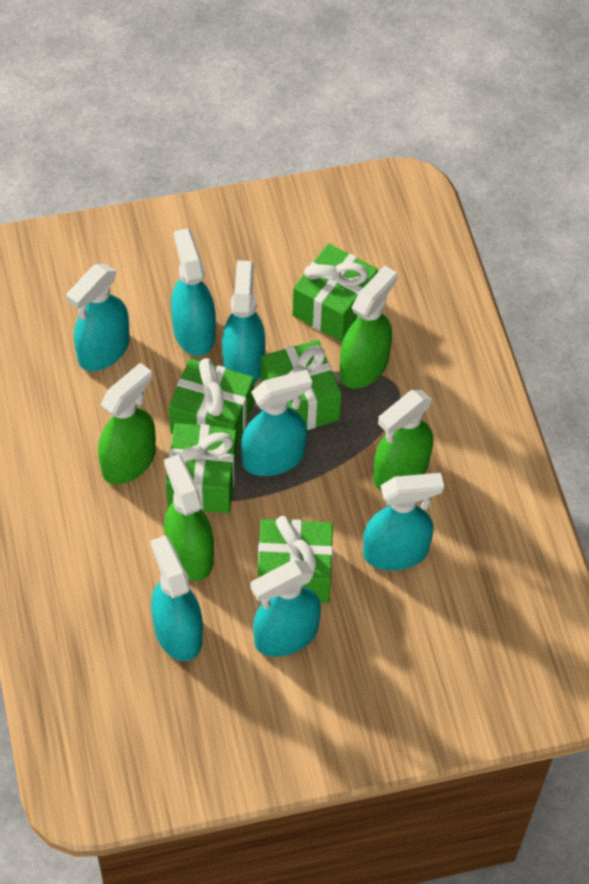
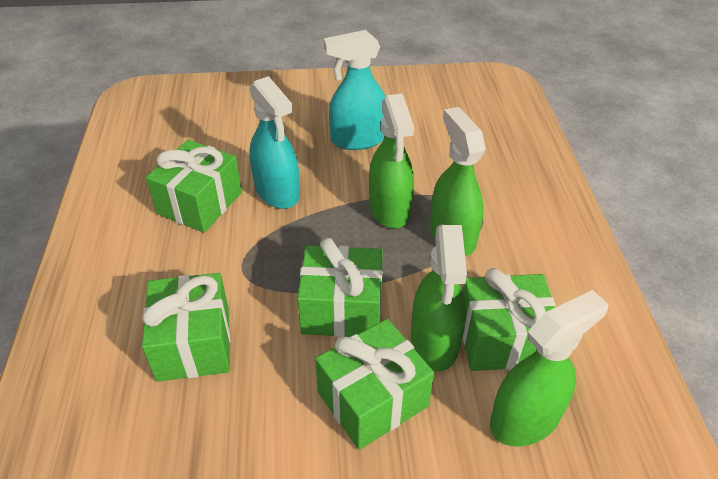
turquoise spray bottle: [66,264,130,371] [150,535,203,661] [171,228,216,356] [222,260,265,384] [241,370,312,476] [251,560,321,657] [363,473,444,570] = 7 -> [249,76,300,209] [324,30,385,150] = 2

